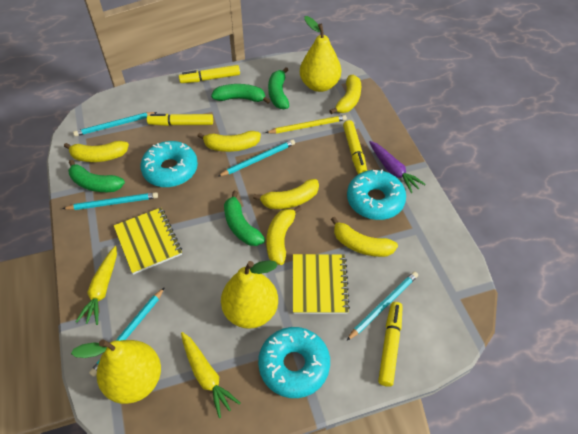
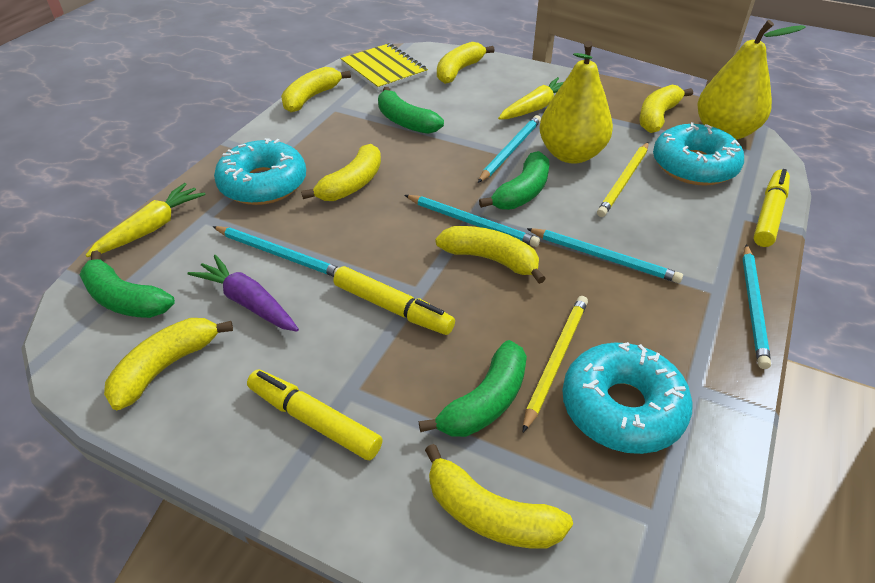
yellow banana: [64,141,129,162] [198,131,261,152] [253,179,319,209] [266,206,302,265] [329,75,361,114] [331,217,398,257] = 6 -> [104,318,233,410] [281,67,351,112] [301,144,381,201] [425,444,573,549] [435,226,546,284] [437,42,495,84] [639,85,693,133] = 7
yellow marker: [147,114,213,126] [179,65,240,83] [343,120,367,174] [378,302,403,387] = 4 -> [247,369,383,460] [333,266,455,335] [753,169,790,247] = 3
yellow notebook: [114,208,182,275] [293,254,350,314] = 2 -> [341,43,428,91] = 1
yellow pear: [71,339,161,404] [221,260,278,329] [300,16,341,92] = 3 -> [539,41,613,164] [697,20,806,140] = 2
yellow pencil: [266,115,347,134] = 1 -> [523,296,588,432] [597,142,649,217] = 2

